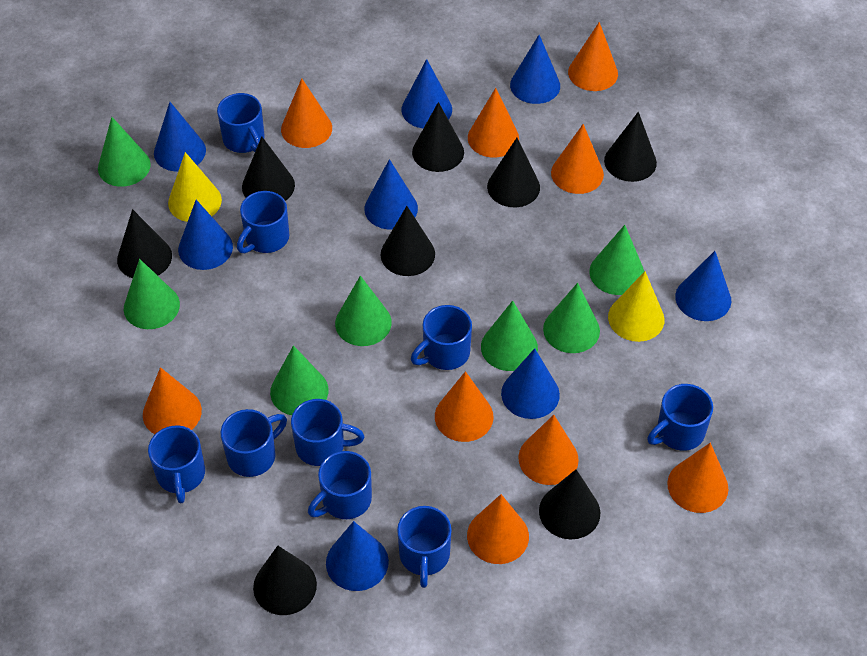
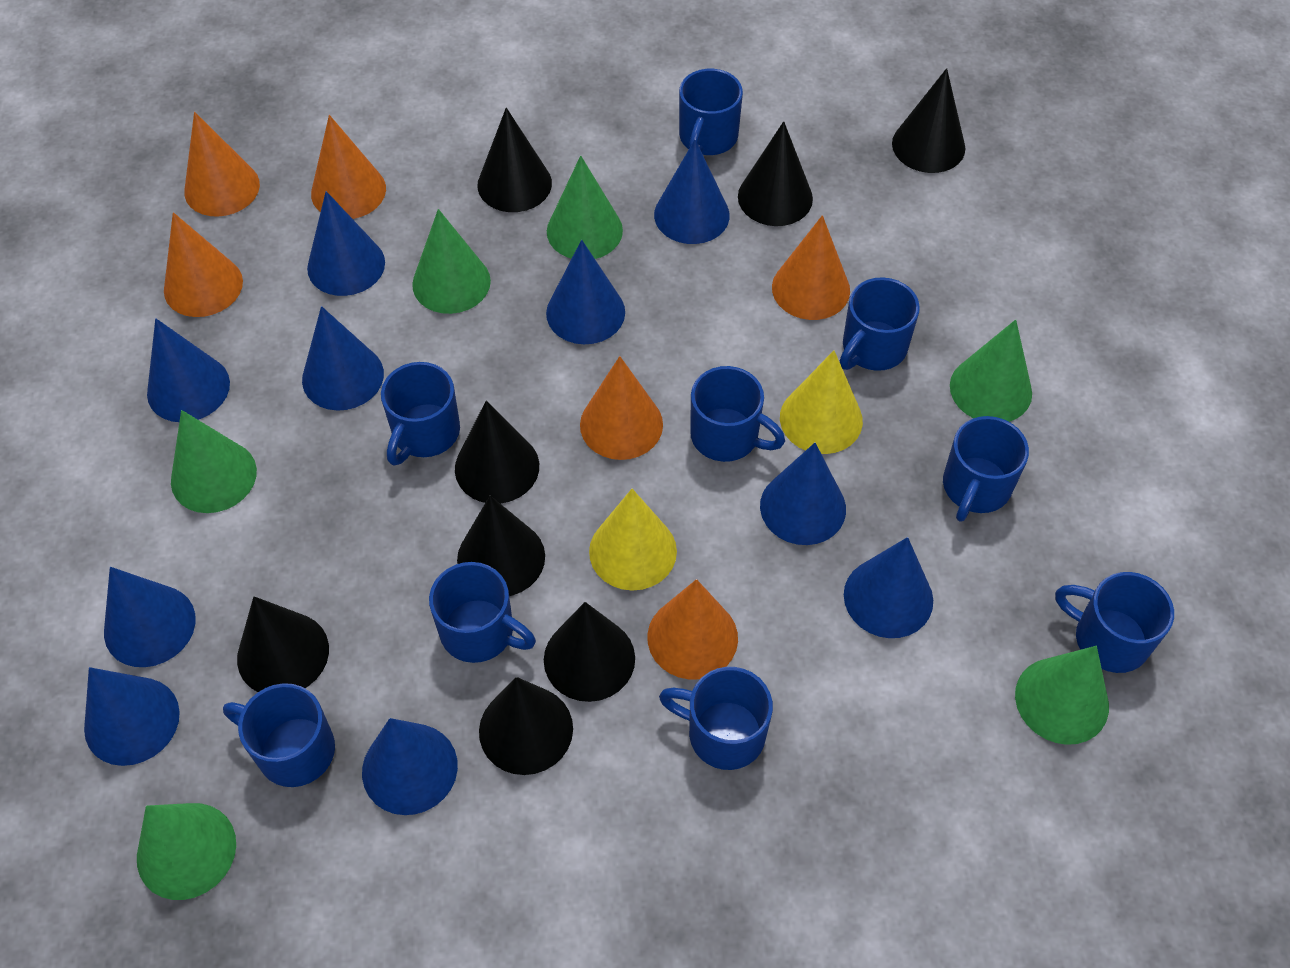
blue cone: [154,102,206,171] [178,200,233,270] [326,521,389,591] [364,159,418,229] [402,59,452,128] [501,348,560,419] [510,35,560,104] [675,251,731,321] = 8 -> [84,667,180,766] [104,567,196,667] [147,318,230,422] [302,306,384,411] [307,191,385,296] [362,718,458,815] [546,240,625,344] [654,140,730,244] [760,443,846,545] [844,537,933,638] = 10
green cone: [98,117,151,187] [124,259,180,329] [270,345,329,415] [335,276,392,346] [481,300,538,371] [543,283,600,353] [589,225,644,295] = 7 -> [137,803,236,900] [171,410,257,513] [412,209,491,314] [547,156,623,259] [950,320,1032,422] [1015,646,1109,745] = 6
orange cone: [143,367,202,434] [281,78,332,148] [435,371,493,442] [467,494,529,564] [468,88,519,157] [518,415,579,485] [551,124,604,194] [568,22,618,91] [667,443,729,513] = 9 -> [164,212,243,317] [184,112,260,217] [311,115,386,219] [580,356,663,460] [647,579,738,679] [772,215,850,320] = 6

